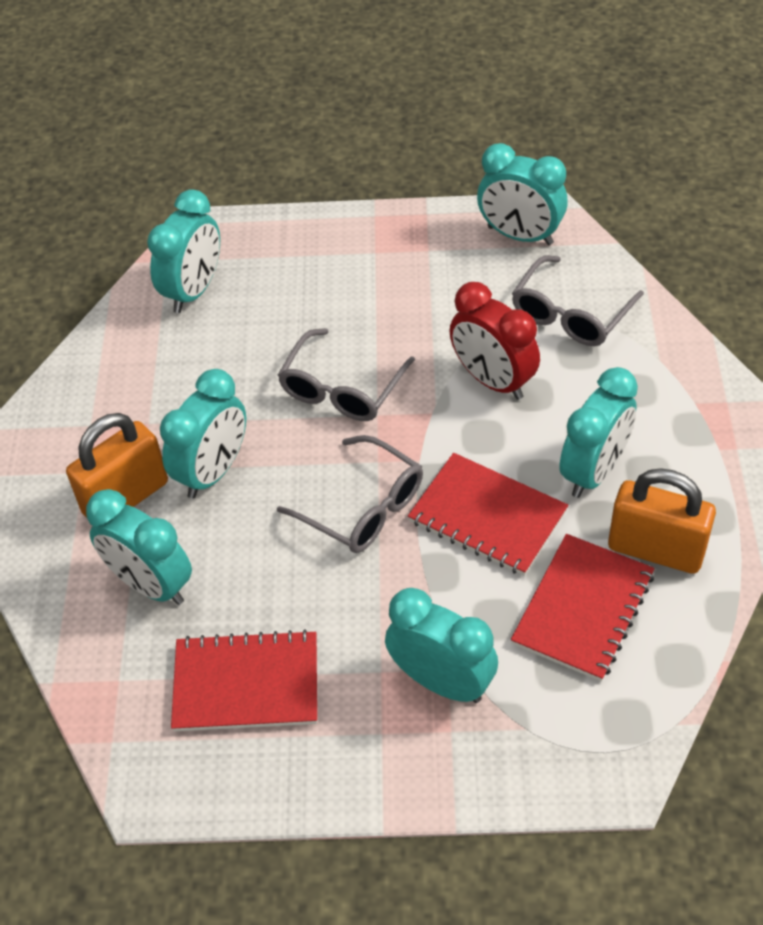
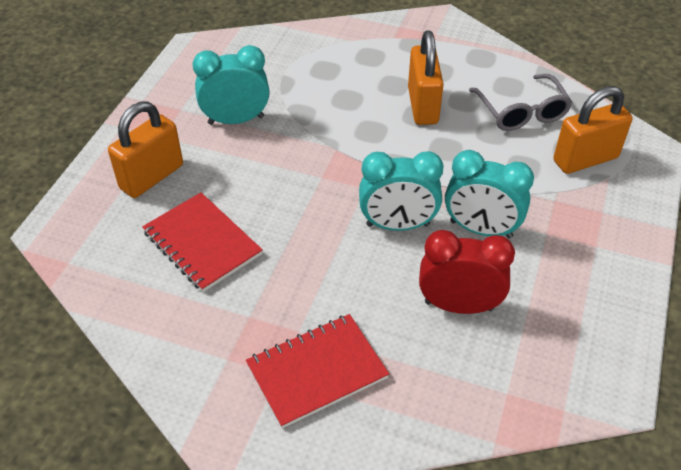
grey glasses: [277,435,423,553] [278,328,415,421] [512,255,644,346] = 3 -> [469,74,572,131] = 1
orange padlock: [66,413,168,518] [608,468,716,574] = 2 -> [108,101,183,198] [408,31,444,125] [553,86,633,174] = 3
red notebook: [171,629,317,731] [408,453,568,576] [511,534,655,681] = 3 -> [142,192,262,292] [246,314,389,428] = 2
turquoise clock: [86,489,192,605] [147,189,220,313] [160,369,246,498] [385,588,498,703] [477,143,568,245] [559,367,638,498] = 6 -> [193,45,270,125] [359,151,444,231] [445,150,534,238] = 3

